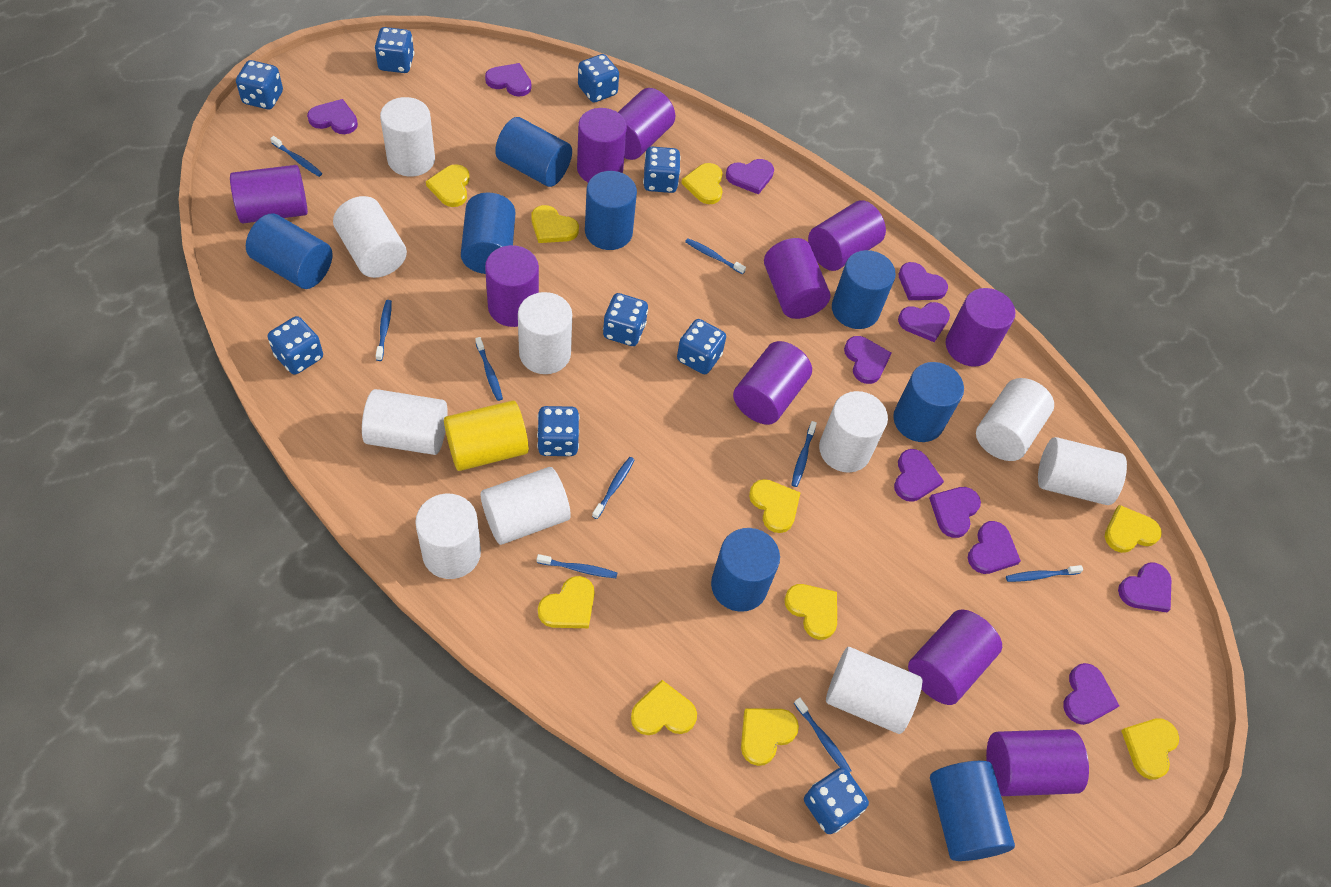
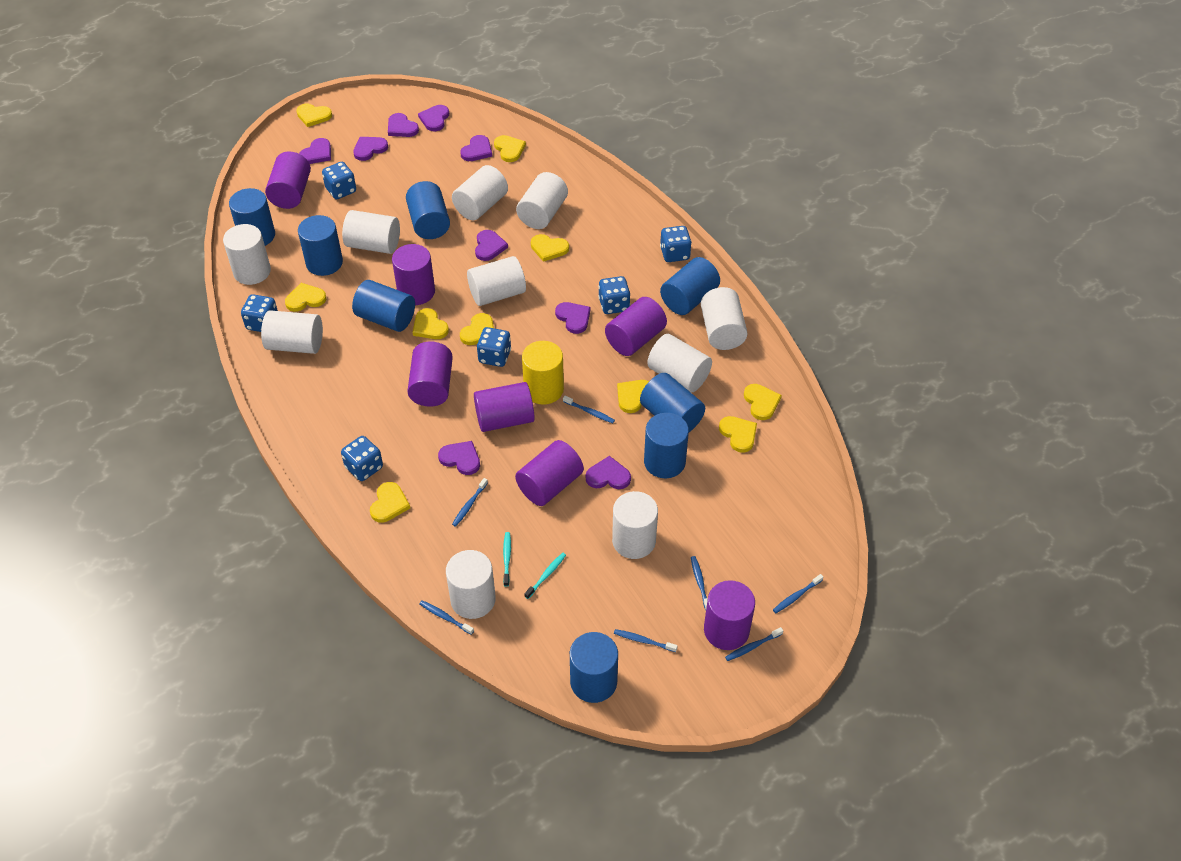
blue dice: [236,60,283,109] [268,316,323,375] [375,27,414,73] [537,406,580,456] [578,54,619,102] [603,293,648,346] [643,146,681,193] [677,319,726,374] [804,768,869,834] = 9 -> [241,294,278,332] [322,162,356,199] [341,436,383,481] [477,327,511,367] [598,276,630,314] [660,226,692,262] = 6
blue toothbrush: [270,136,322,177] [376,300,392,361] [475,337,503,401] [537,554,617,578] [592,457,635,519] [685,238,746,274] [791,421,817,487] [794,697,852,773] [1006,565,1083,582] = 9 -> [419,600,474,635] [452,478,488,527] [563,396,615,423] [614,629,678,652] [691,556,708,610] [725,627,783,661] [773,574,823,613] = 7
purple cylinder: [230,165,308,223] [485,245,539,327] [577,108,627,182] [618,88,675,160] [733,341,812,425] [764,238,830,319] [808,200,886,271] [908,610,1002,705] [946,288,1015,367] [986,729,1089,796] = 10 -> [265,151,311,209] [392,244,435,305] [407,342,453,407] [474,382,535,432] [515,440,584,506] [605,297,667,356] [704,580,755,650] = 7
purple heart: [307,99,358,134] [485,63,532,97] [726,159,774,195] [844,336,892,384] [894,449,944,502] [898,302,950,342] [899,262,948,300] [929,487,981,538] [968,521,1021,574] [1063,663,1119,725] [1118,562,1171,612] = 11 -> [299,138,331,164] [353,137,388,161] [388,113,419,137] [418,105,449,131] [438,441,480,475] [460,135,492,161] [475,230,508,261] [555,302,590,334] [585,456,631,489] = 9
turquoise toothbrush: none = 0 -> [503,532,511,587] [524,553,566,599] = 2

